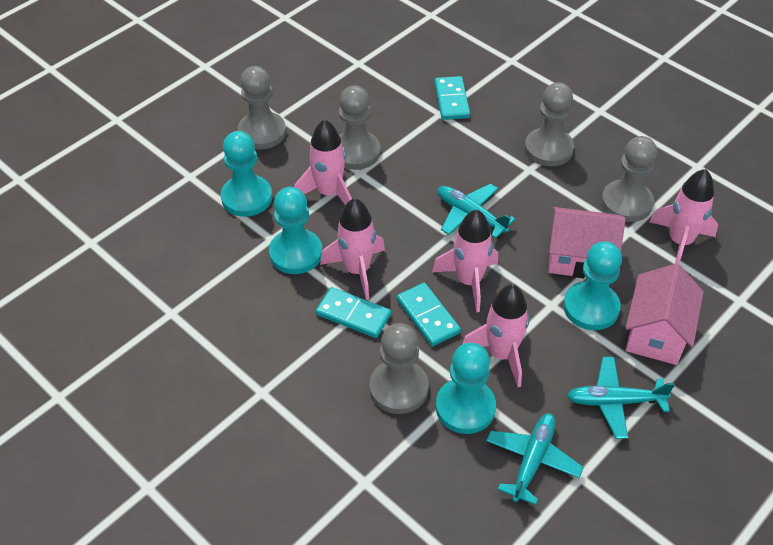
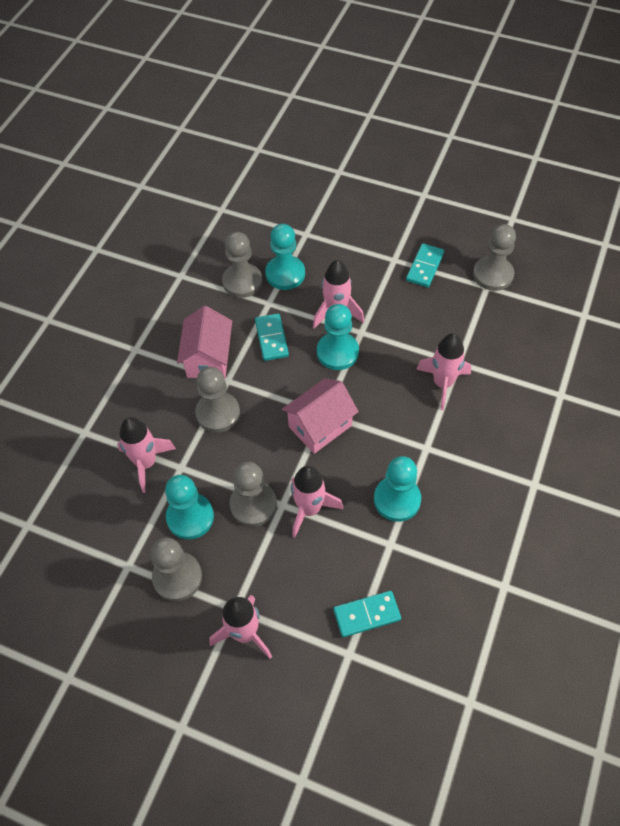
turquoise plane: [437,184,515,239] [486,413,584,505] [567,357,675,439] = 3 -> none = 0

